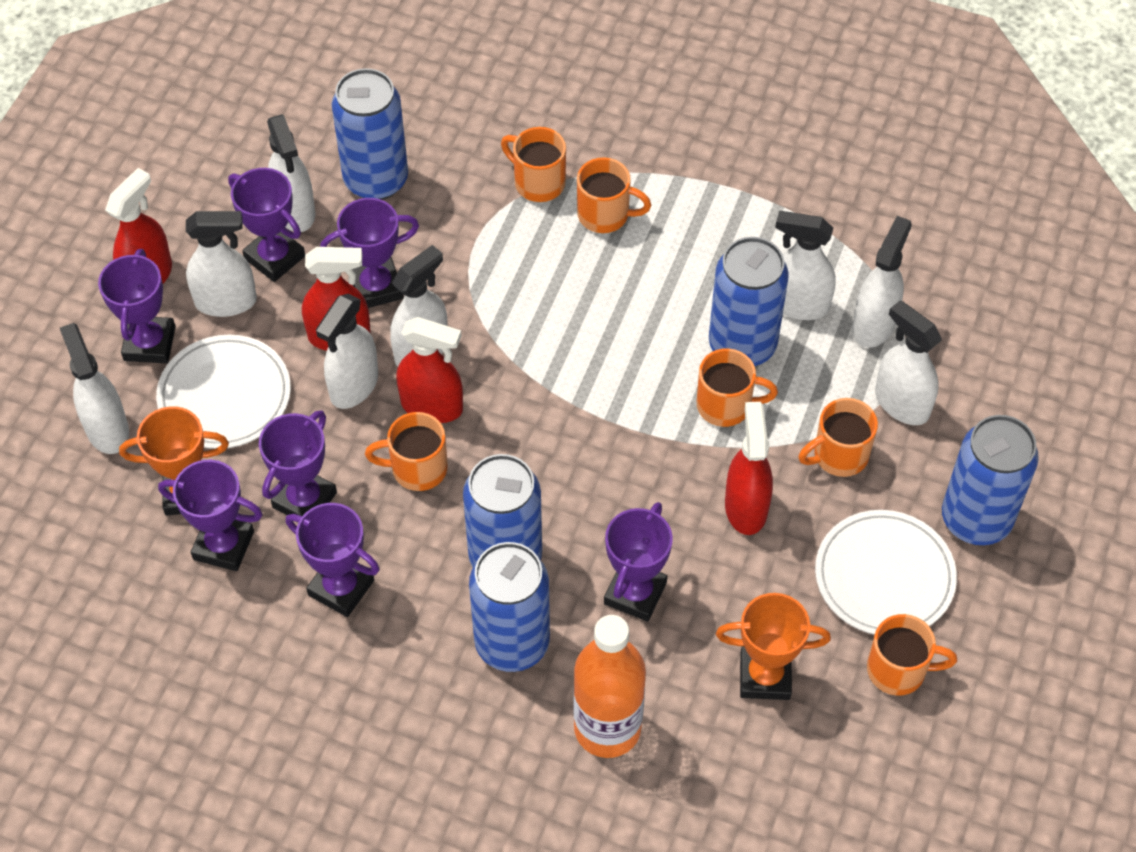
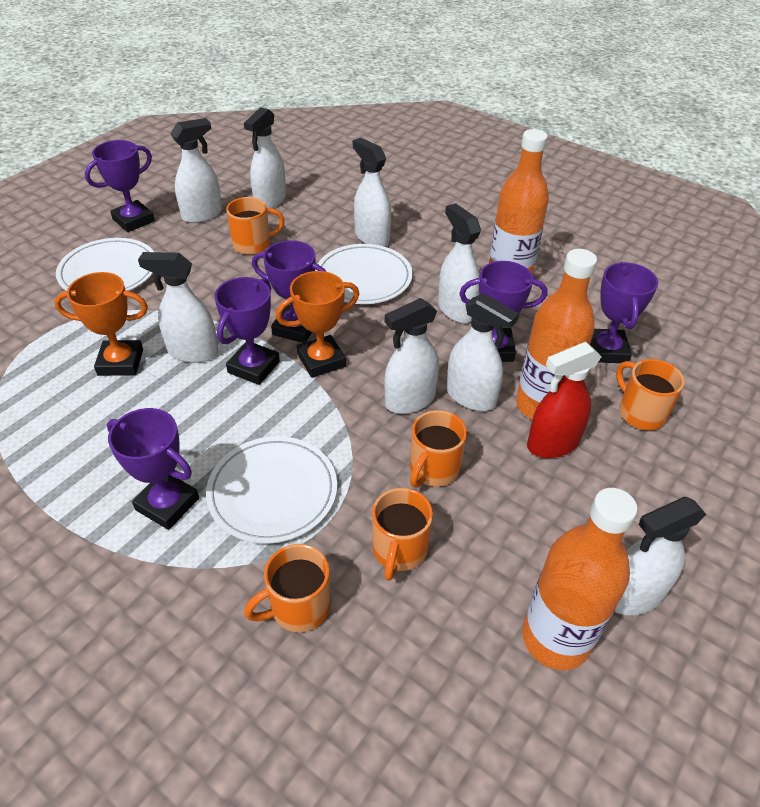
blue can: [332,68,408,200] [463,454,542,567] [469,542,550,672] [709,237,788,366] [942,415,1039,545] = 5 -> none = 0
orange bottle: [573,615,646,758] = 1 -> [489,129,549,275] [516,249,597,419] [522,488,638,670] = 3
orange mug: [365,412,448,491] [501,127,566,202] [577,157,651,233] [697,349,778,427] [799,398,878,477] [867,614,957,696] = 6 -> [226,197,285,255] [244,544,331,632] [372,488,433,581] [410,410,467,488] [616,359,685,430] = 5
purple trophy: [98,249,175,363] [158,460,263,571] [228,168,305,282] [259,410,337,516] [286,503,380,617] [320,198,419,308] [604,502,673,622] = 7 -> [85,140,155,232] [107,408,199,530] [214,277,280,385] [252,240,327,343] [459,261,547,362] [590,262,658,363] = 6
red spray bottle: [105,168,172,284] [302,247,371,351] [396,317,463,423] [725,402,773,535] = 4 -> [527,342,602,458] = 1
white plate: [156,335,291,449] [815,510,957,635] = 2 -> [56,238,154,291] [206,436,337,544] [315,244,413,304] = 3

